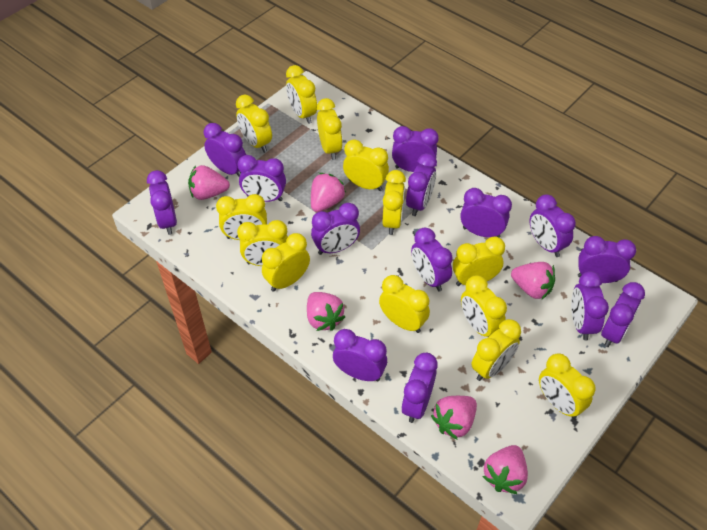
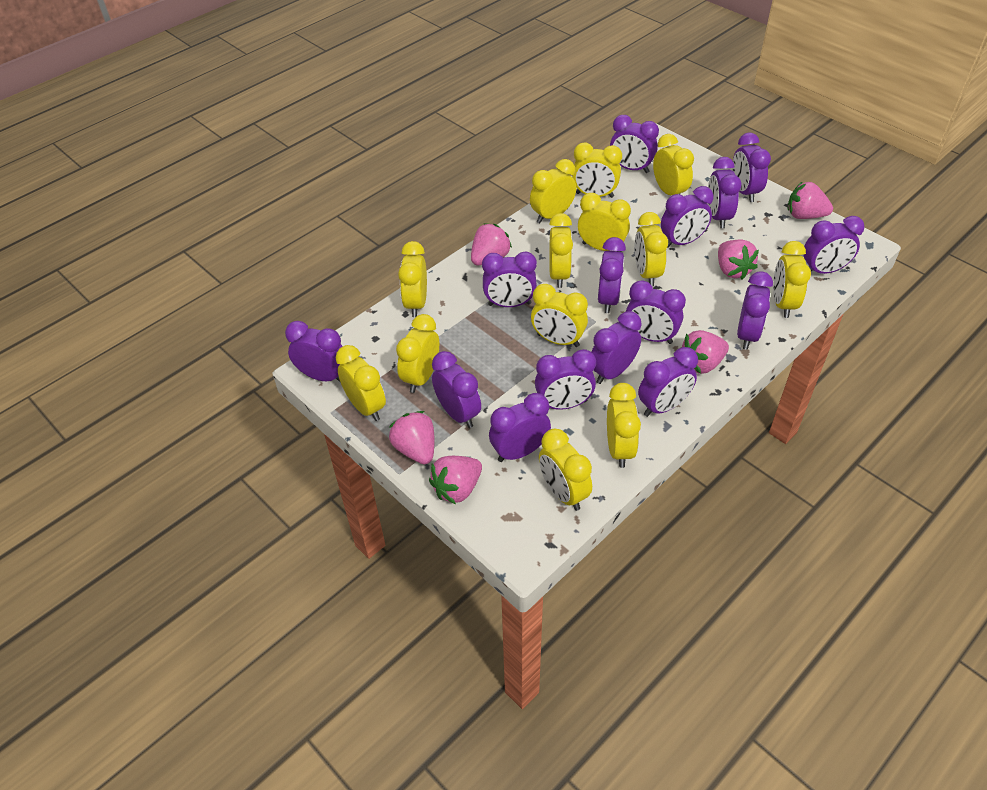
purple clock: [147,170,177,235] [204,123,246,177] [238,155,286,202] [311,203,360,255] [333,329,387,381] [392,126,439,172] [401,353,438,423] [406,153,437,216] [411,228,453,292] [460,188,512,238] [530,194,576,257] [571,271,609,340] [578,236,636,283] [601,282,645,347] = 14 -> [285,321,343,383] [432,351,481,428] [482,251,537,307] [489,393,551,462] [535,349,596,410] [591,311,642,384] [598,237,626,313] [610,115,659,173] [626,280,686,344] [638,347,698,417] [661,186,713,248] [708,157,741,228] [732,133,771,202] [737,271,773,350] [803,216,865,274] = 15

